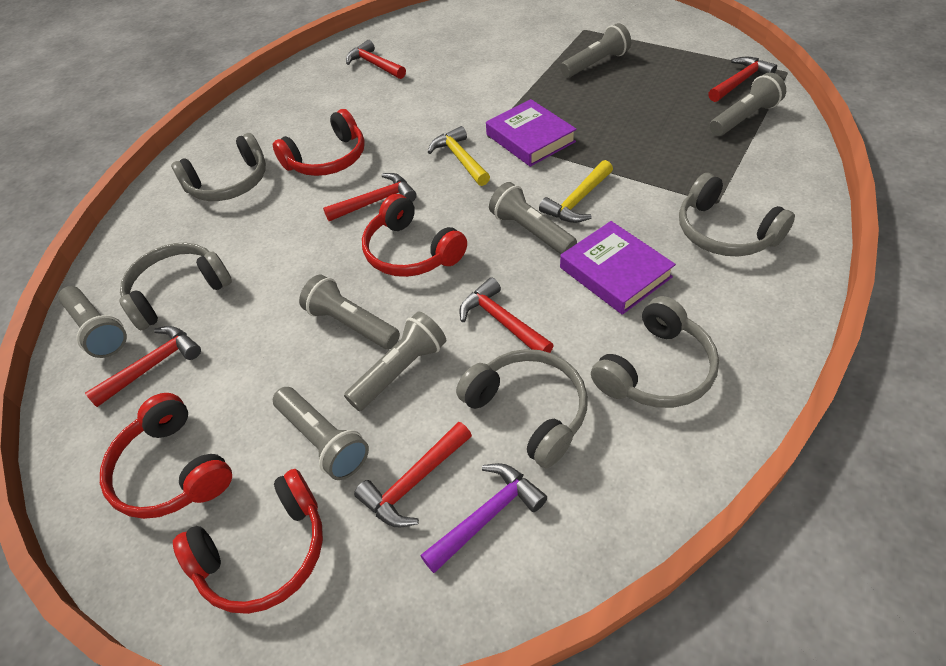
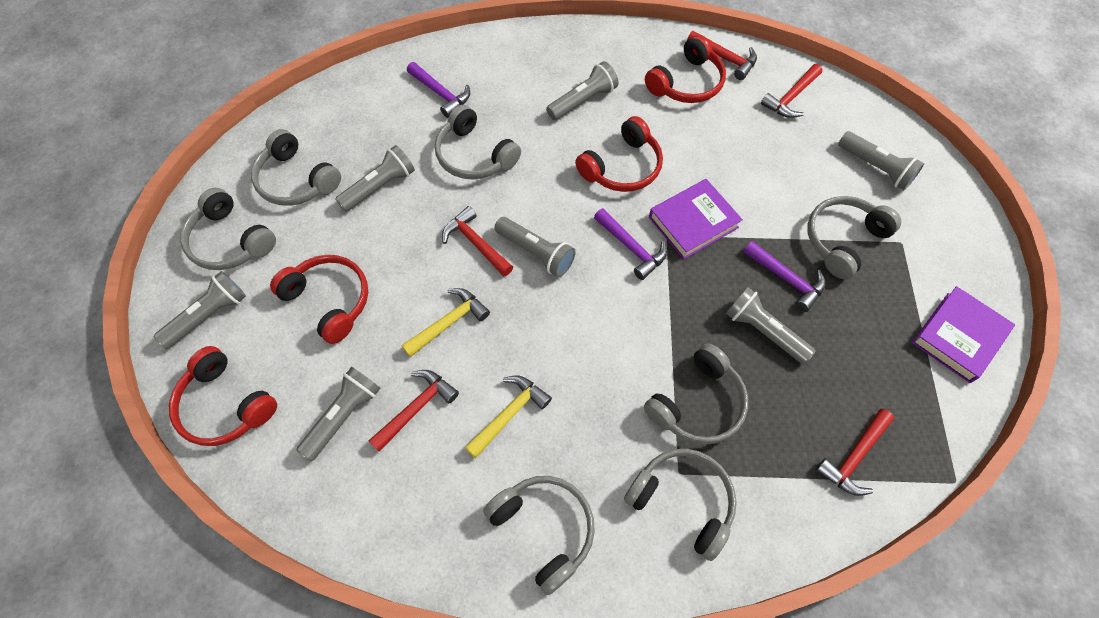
grey headphones: [119,242,232,331] [171,133,266,201] [456,349,588,468] [591,296,719,408] [679,173,795,257] = 5 -> [180,188,276,270] [251,129,341,206] [435,105,521,180] [483,476,595,595] [624,449,737,561] [644,343,748,445] [807,196,901,279] = 7
purple hammer: [420,463,547,573] = 1 -> [407,62,470,118] [594,208,667,280] [743,241,826,312] = 3
red hammer: [85,326,201,407] [323,173,417,221] [346,40,406,79] [354,422,472,527] [459,277,554,353] [708,57,777,102] = 6 -> [369,370,459,452] [442,206,513,276] [687,31,757,80] [761,64,823,118] [815,409,895,496] = 5

